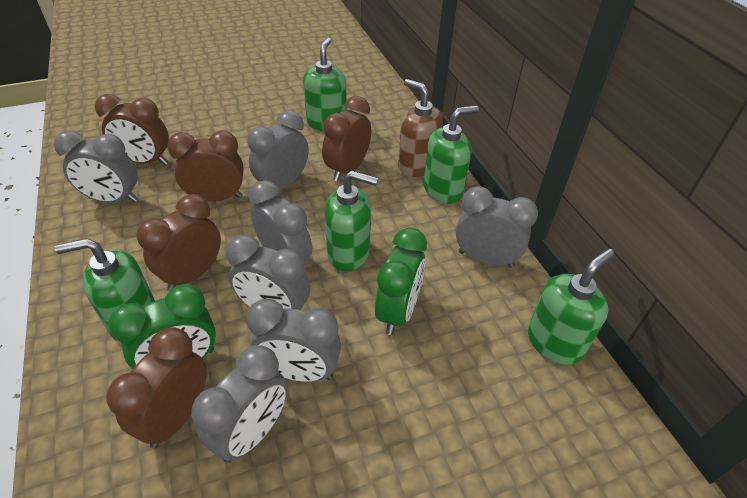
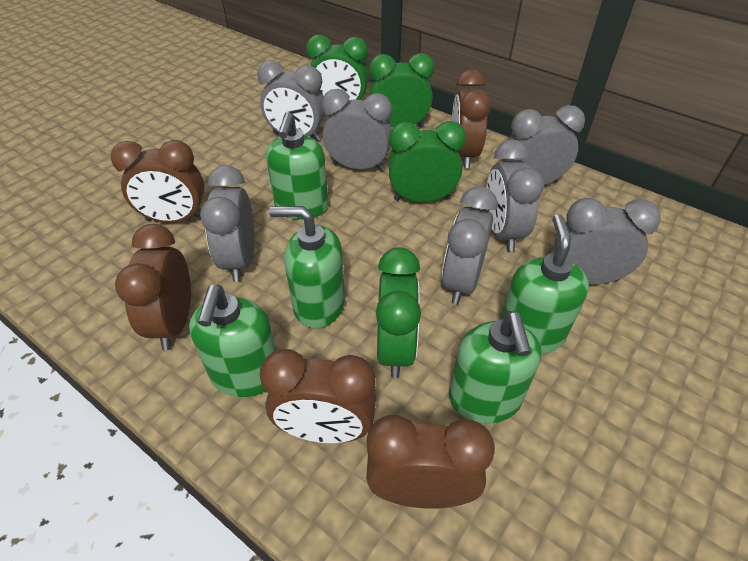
brown soap dispenser: [398,79,443,177] = 1 -> none = 0
green clock: [108,284,216,369] [375,227,427,335] = 2 -> [306,35,369,100] [369,53,434,127] [376,247,421,378] [388,121,466,202] = 4

